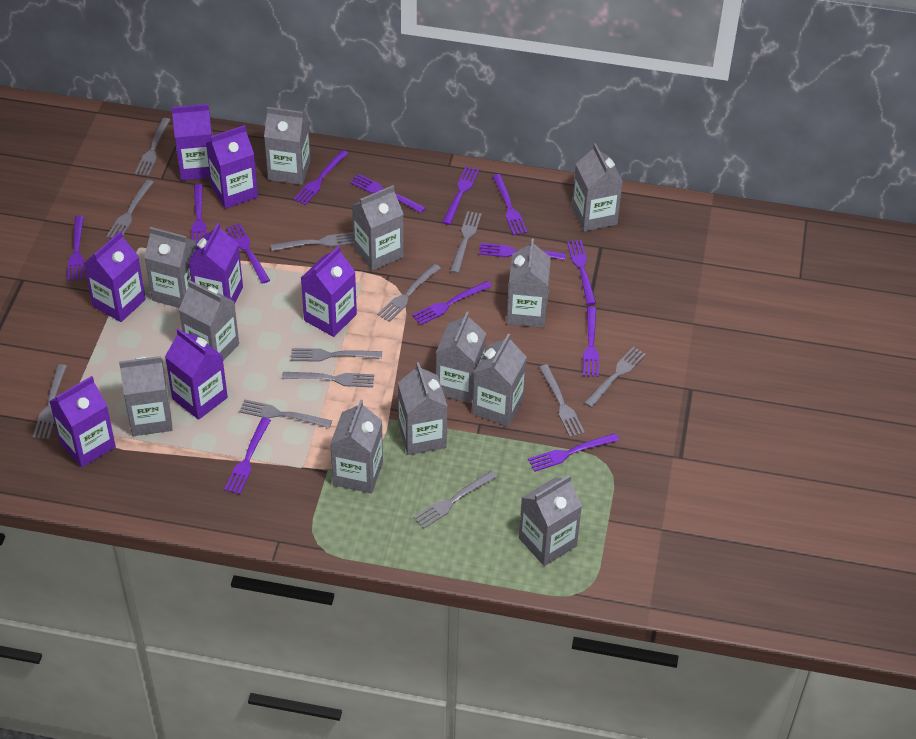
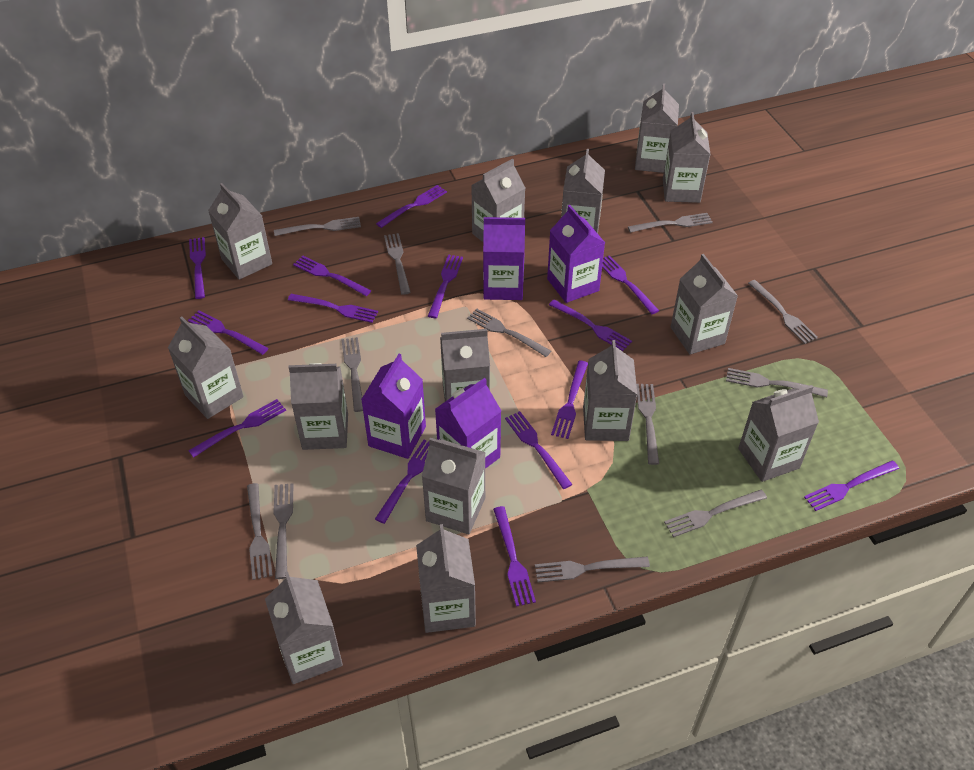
grey carton: [119,356,173,436] [144,227,197,308] [179,280,239,361] [264,107,311,185] [330,400,383,493] [352,185,404,271] [398,362,448,455] [436,312,486,404] [472,334,527,427] [507,239,551,328] [519,475,582,566] [572,143,623,232] = 12 -> [168,317,244,419] [208,183,272,280] [265,572,343,684] [288,363,348,450] [416,524,476,633] [422,438,486,534] [440,329,490,401] [471,159,525,242] [561,149,605,233] [583,340,637,441] [635,83,679,173] [663,112,711,203] [671,254,738,354] [738,385,819,482] = 14
purple carton: [49,376,116,467] [83,231,146,322] [165,328,228,420] [171,104,213,181] [189,223,243,303] [206,125,258,209] [301,246,357,337] = 7 -> [361,354,426,459] [435,378,501,469] [483,217,525,300] [547,205,605,303] = 4
purple fork: [67,216,84,281] [192,184,207,246] [224,417,271,494] [226,223,270,284] [293,150,349,205] [350,174,426,213] [412,281,492,325] [442,166,479,225] [479,243,566,260] [493,174,527,235] [528,433,619,472] [567,240,596,305] [583,306,599,377] = 13 -> [188,311,269,355] [188,399,286,458] [189,237,206,299] [288,294,378,323] [293,256,372,296] [375,440,429,524] [376,185,447,228] [428,255,463,318] [493,506,536,607] [505,411,572,489] [549,300,632,351] [551,361,588,439] [602,255,659,314] [804,461,899,511] = 14

